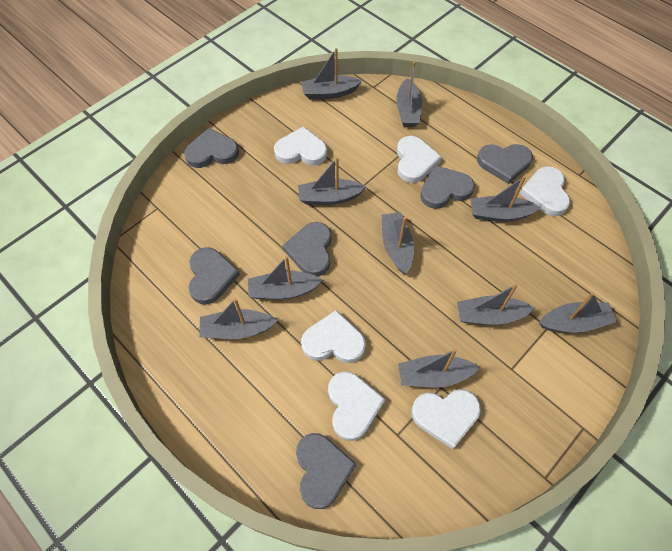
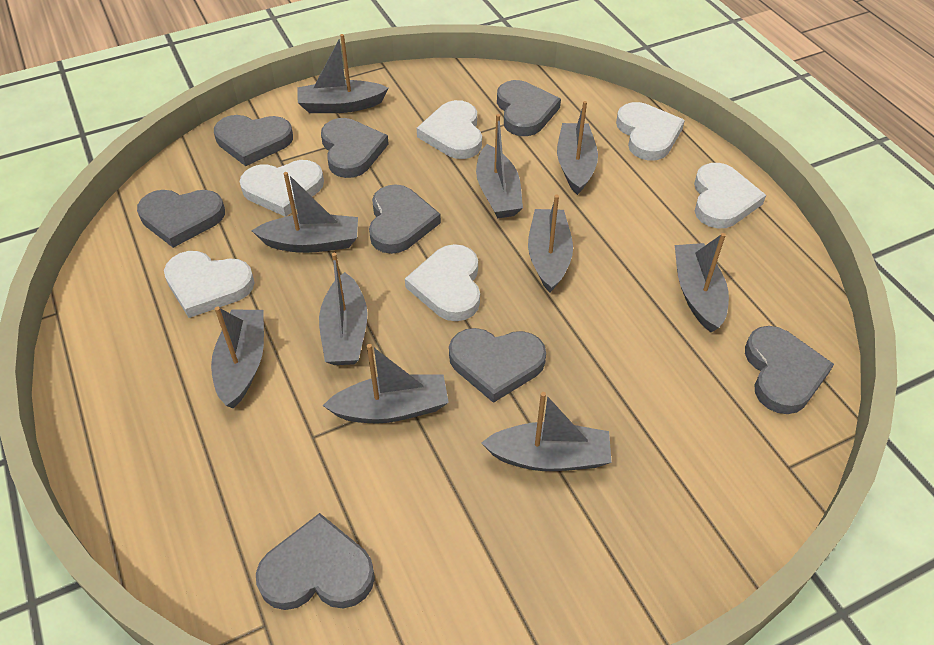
grey heart: [184,128,239,168] [188,247,240,305] [283,222,332,276] [296,433,356,509] [420,165,475,209] [477,144,533,184] = 6 -> [137,190,225,248] [214,115,293,166] [256,513,375,610] [321,118,389,178] [369,184,441,254] [449,328,546,403] [497,80,561,136] [745,326,834,414] = 8

